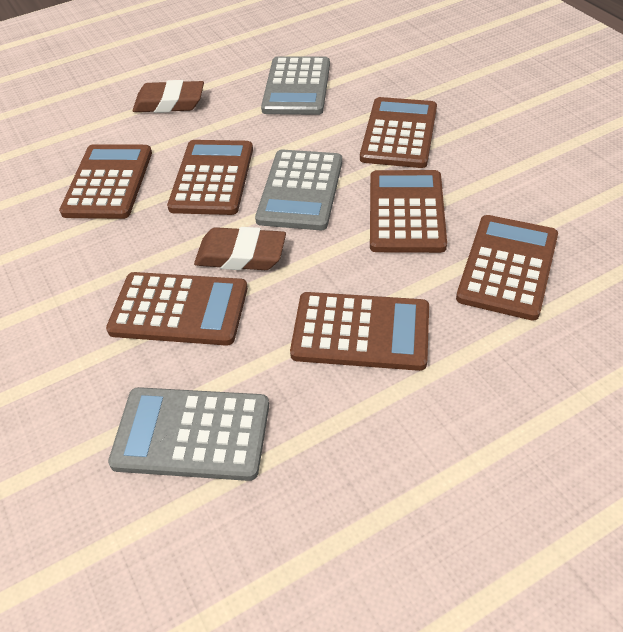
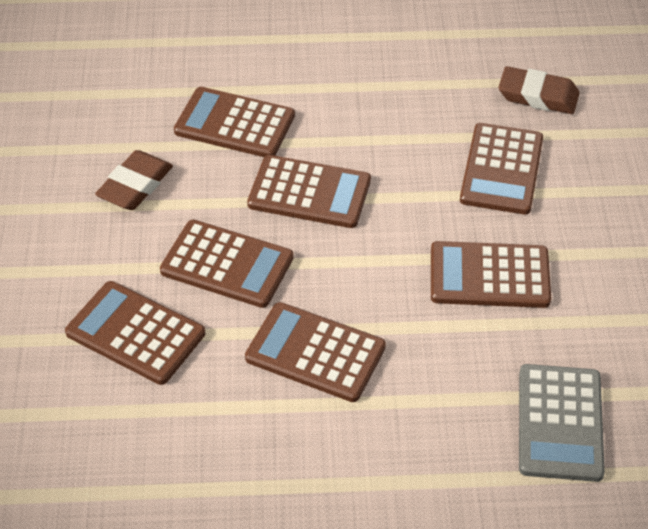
grey calculator: [108,387,269,481] [255,150,342,230] [261,56,330,115] = 3 -> [519,364,605,482] = 1

